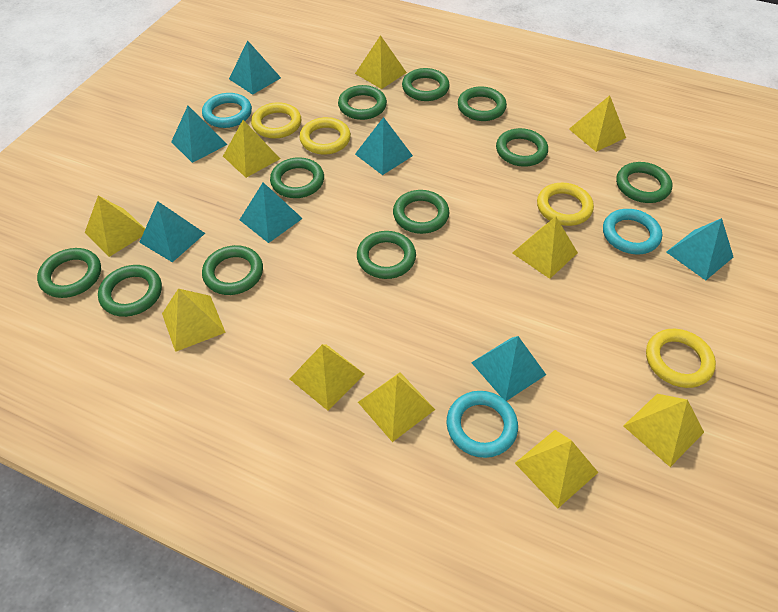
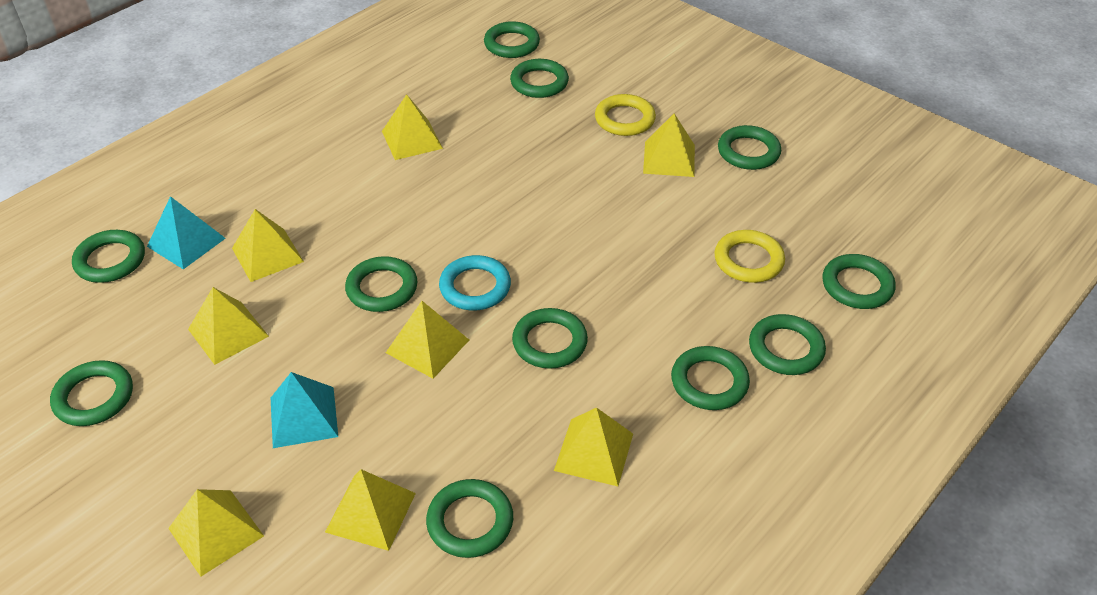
turquoise pyramid: [139,201,205,262] [171,106,228,163] [229,40,281,95] [240,182,303,243] [355,117,413,175] [471,336,546,401] [666,218,733,280] = 7 -> [147,196,226,269] [271,372,338,448] = 2
turquoise ring: [202,93,252,128] [446,391,518,458] [603,209,662,254] = 3 -> [439,255,511,311] = 1
yellow pyramid: [85,196,145,257] [162,289,226,352] [223,120,280,178] [290,344,365,411] [355,35,407,89] [358,372,435,442] [513,217,578,279] [515,430,599,509] [569,95,626,152] [623,394,704,467] = 10 -> [168,489,264,577] [188,287,269,365] [232,209,304,282] [325,469,416,551] [382,94,443,160] [386,301,469,379] [554,407,633,486] [643,114,695,177] = 8
yellow ring: [251,102,301,138] [299,117,351,155] [537,183,594,226] [646,329,716,388] = 4 -> [595,94,656,136] [714,230,785,283] = 2

